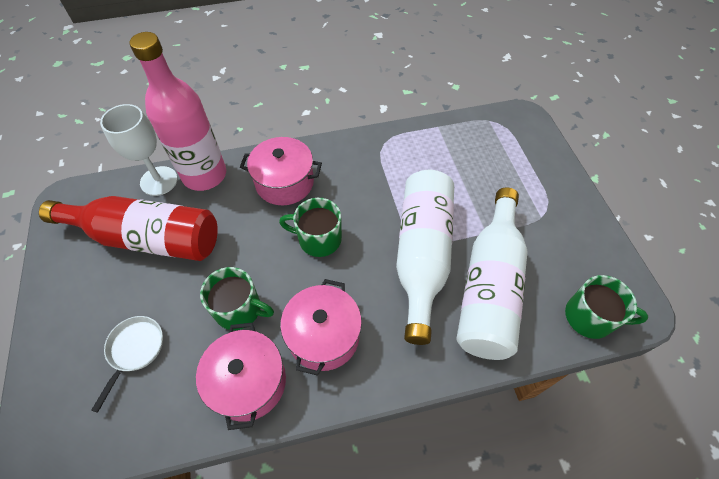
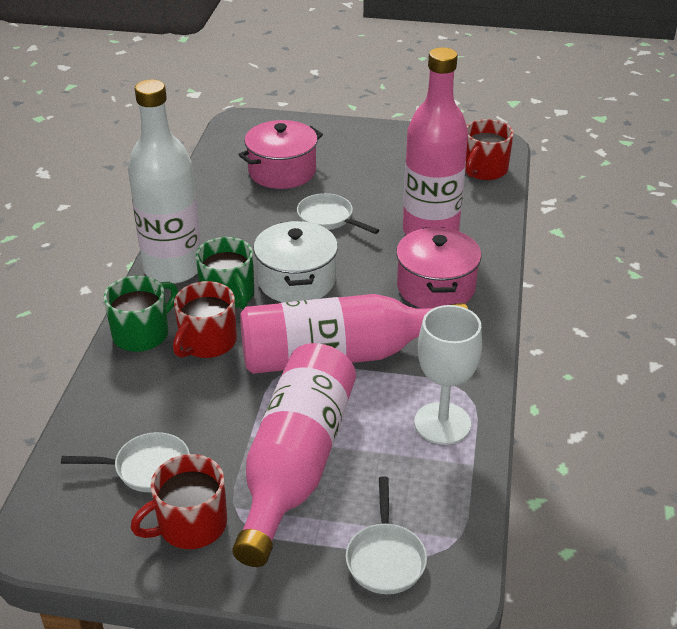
green mug: [200,267,274,330] [279,198,342,257] [565,275,648,339] = 3 -> [103,275,178,352] [196,237,254,309] = 2
pink bottle: [130,32,226,191] = 1 -> [232,343,356,567] [240,294,468,374] [403,47,468,235] = 3
pink pot: [196,322,286,430] [240,137,322,205] [280,279,362,376] = 3 -> [238,120,323,189] [396,227,481,309] = 2
red bottle: [39,196,218,261] = 1 -> none = 0
red mug: none = 0 -> [130,454,227,549] [173,281,237,358] [465,119,514,180] = 3
white bottle: [396,170,454,345] [456,187,528,360] = 2 -> [128,79,201,284] = 1
white pan: [91,316,163,413] = 1 -> [61,432,190,492] [297,193,379,234] [346,476,427,594] = 3
white pot: none = 0 -> [253,221,338,302] = 1

